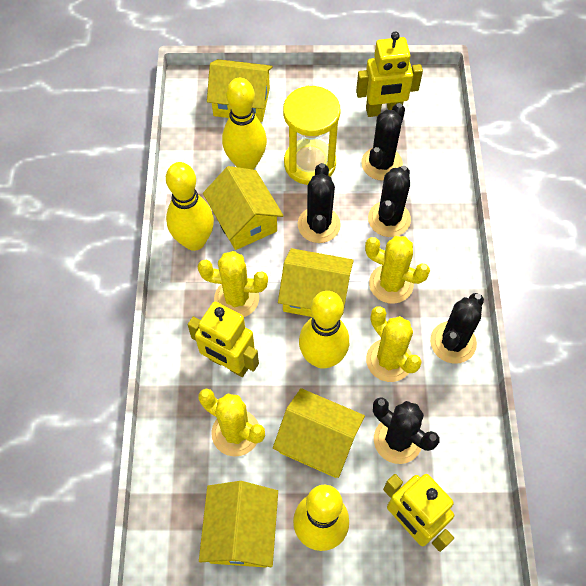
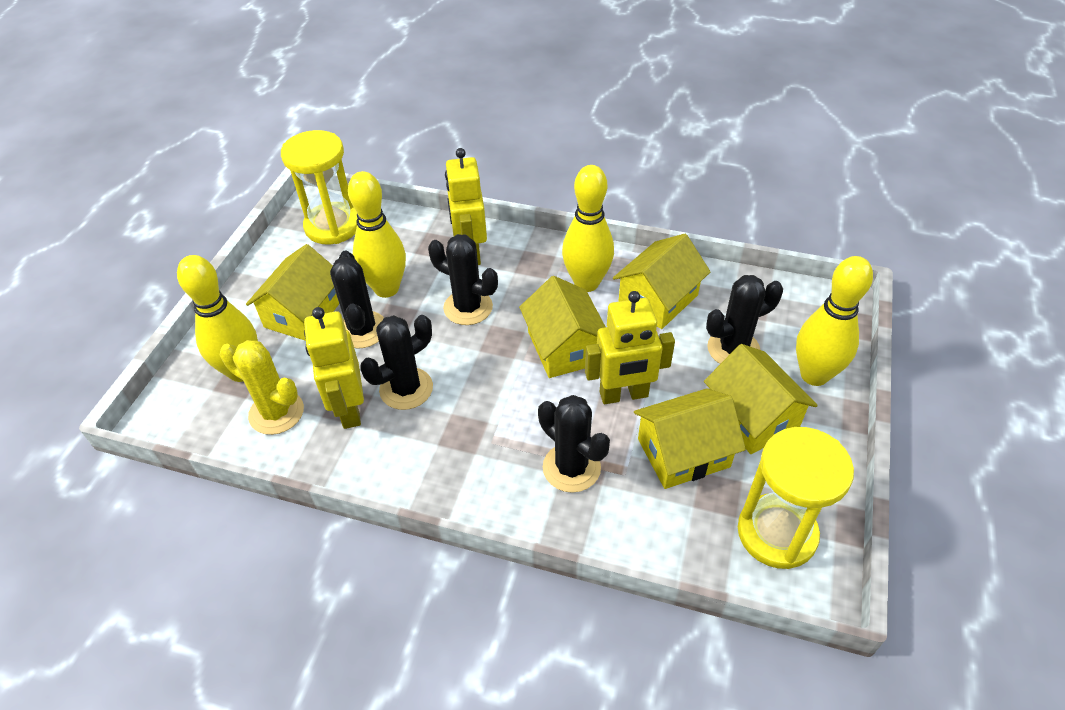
yellow cactus: [198,251,268,317] [199,389,265,457] [365,236,430,304] [366,306,422,382] = 4 -> [220,340,304,435] = 1
yellow hourglass: [283,86,341,185] = 1 -> [281,130,357,244] [738,427,854,569] = 2

